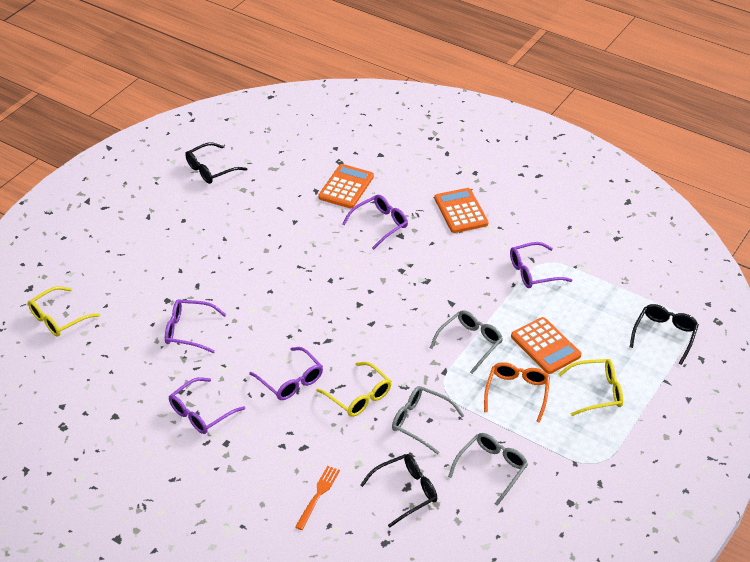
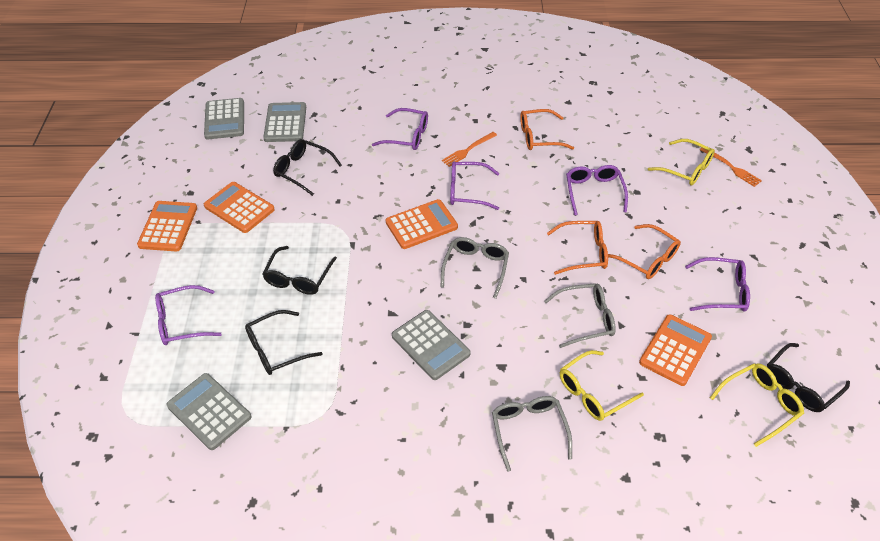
black glasses: [185,142,247,184] [360,454,437,528] [630,304,699,365] = 3 -> [245,310,323,375] [262,246,337,295] [273,139,342,196] [767,343,850,412] = 4
grey calculator: none = 0 -> [167,373,251,450] [204,98,244,139] [263,102,306,142] [392,310,471,380] = 4
orange calculator: [318,164,374,209] [434,188,488,233] [511,317,581,374] = 3 -> [137,201,197,251] [204,182,275,233] [386,199,458,249] [639,314,712,386] = 4
orange fork: [295,466,340,530] = 1 -> [442,132,497,167] [700,148,762,187] = 2
orange glasses: [484,362,550,423] = 1 -> [520,109,574,150] [547,221,608,275] [608,224,681,279] = 3

